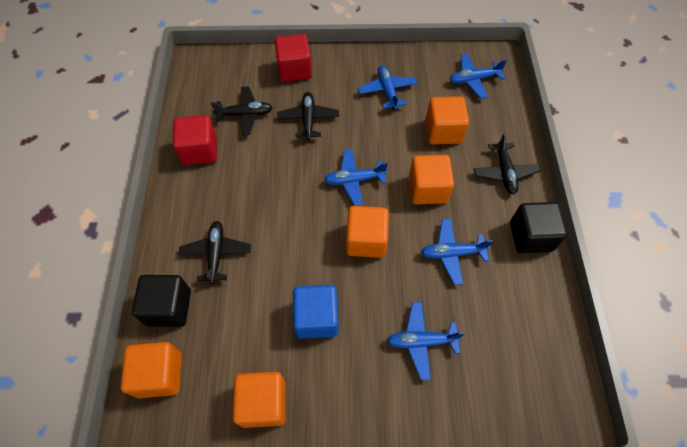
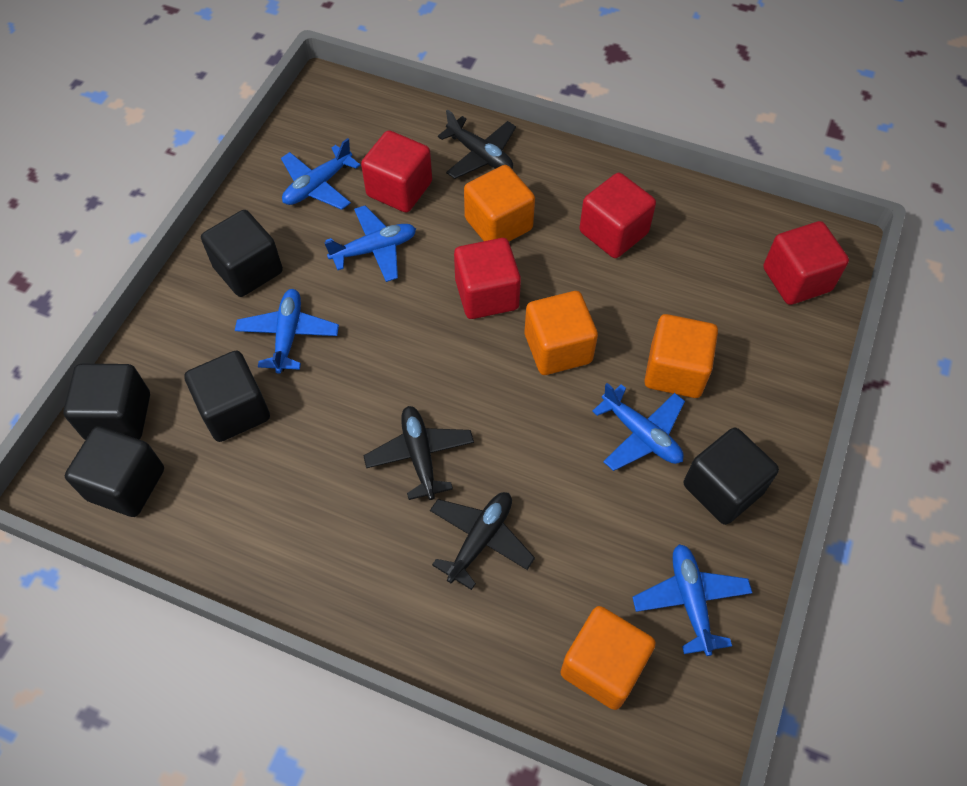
black cube: [132,275,191,327] [510,202,567,253] = 2 -> [63,364,150,440] [65,426,164,517] [184,350,270,442] [201,210,283,297] [684,428,779,525] = 5
black plane: [178,221,251,284] [210,86,273,136] [277,92,339,140] [474,133,540,194] = 4 -> [363,406,474,500] [430,492,535,590] [438,109,516,179] = 3
blue cube: [293,285,339,339] = 1 -> none = 0
orange cube: [120,342,182,398] [232,372,286,428] [346,206,389,258] [409,155,454,204] [425,96,469,144] = 5 -> [464,165,535,242] [525,291,598,375] [560,606,656,710] [644,314,718,398] = 4
red cube: [173,115,217,165] [274,34,312,82] = 2 -> [361,130,432,213] [454,238,521,319] [579,173,656,258] [763,221,849,305] = 4

